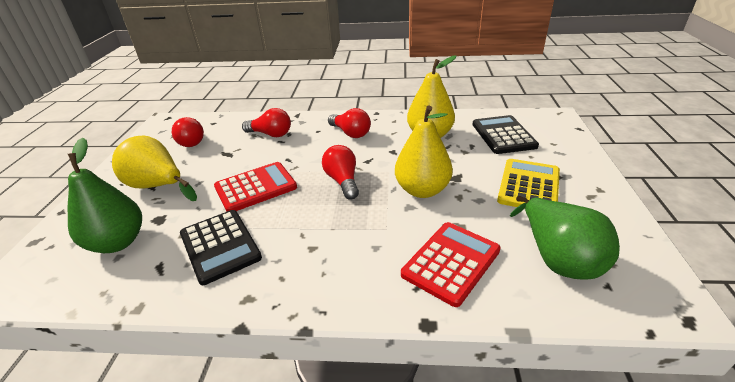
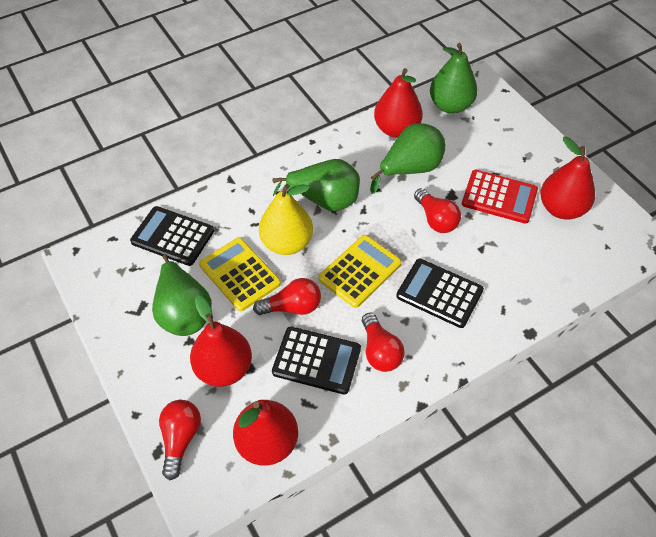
black calculator: [180,210,262,285] [472,115,539,154] = 2 -> [130,206,214,266] [272,326,361,395] [396,259,484,328] = 3
green pear: [68,138,142,253] [510,196,620,280] = 2 -> [152,254,212,336] [272,159,360,212] [370,123,445,194] [430,43,478,114] = 4
red calculator: [214,162,297,212] [401,222,501,307] = 2 -> [462,170,538,224] = 1
red pear: none = 0 -> [190,296,252,387] [233,400,298,466] [374,68,423,138] [541,136,595,219] = 4
yellow calculator: [497,159,560,209] = 1 -> [199,238,281,311] [318,235,402,308] = 2
yellow pear: [112,136,197,201] [395,106,453,198] [407,55,456,138] = 3 -> [259,184,313,255] = 1

